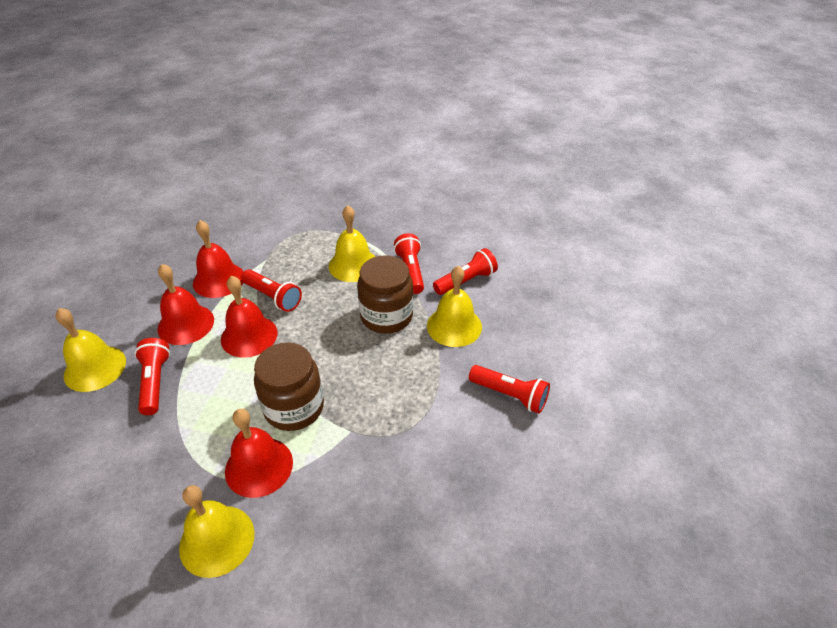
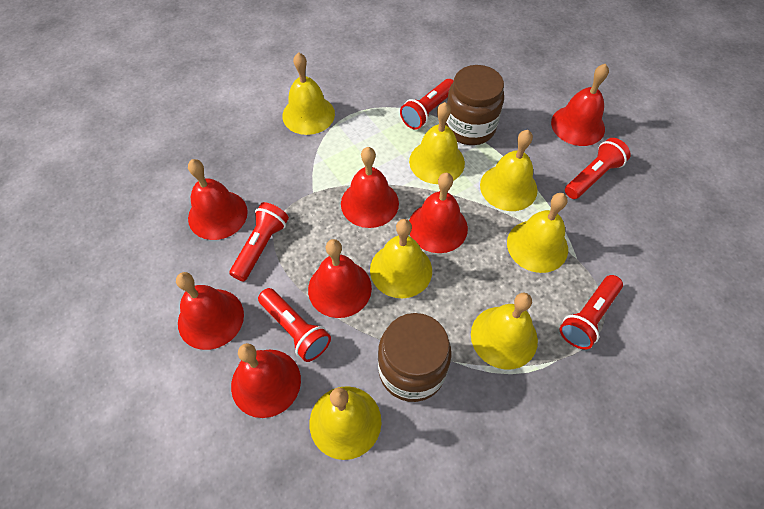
red bell: [157,264,214,345] [193,220,244,298] [221,276,278,358] [225,409,293,498] = 4 -> [176,272,244,350] [188,159,248,240] [231,343,301,418] [308,239,372,318] [341,147,399,228] [409,173,468,253] [551,64,609,146] = 7
yellow bell: [55,308,126,392] [179,485,255,578] [329,205,375,282] [427,266,482,347] = 4 -> [282,52,335,135] [309,386,381,460] [370,219,432,298] [409,102,465,184] [471,293,538,370] [480,130,538,211] [507,193,568,273] = 7

